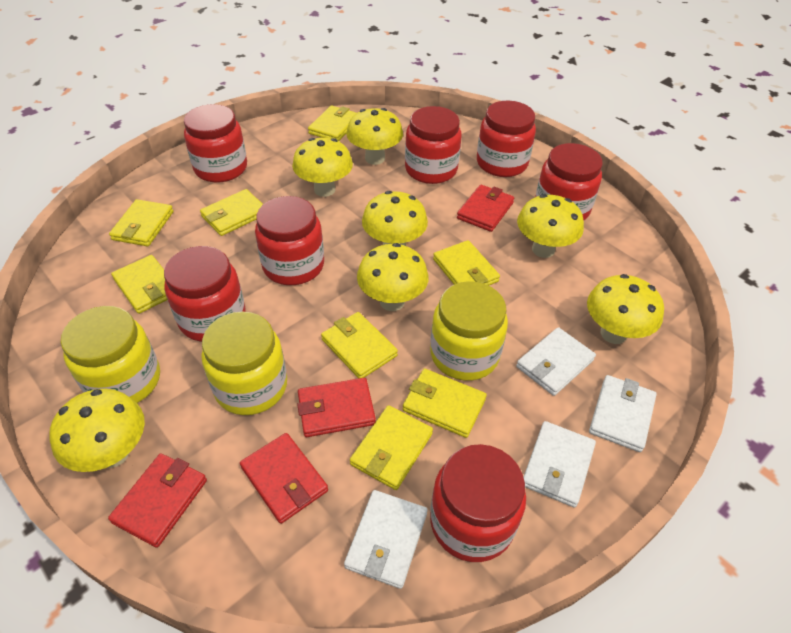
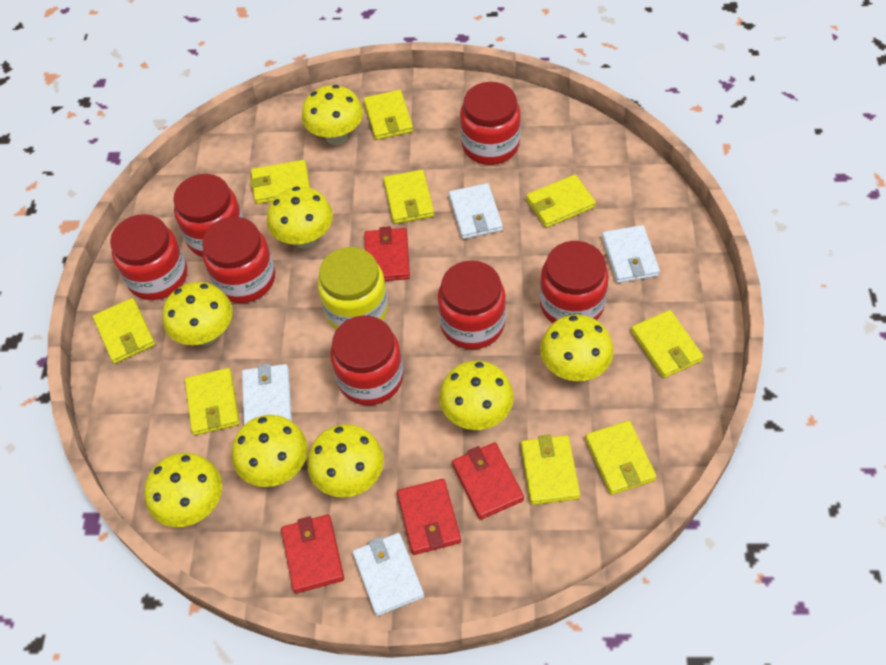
yellow jar: [60,306,160,403] [202,312,287,415] [430,281,508,381] = 3 -> [318,247,388,330] = 1
yellow mushroom: [49,389,145,472] [292,138,353,197] [346,108,403,165] [357,243,429,311] [362,191,428,246] [517,194,584,258] [587,274,664,344] = 7 -> [144,453,222,527] [162,282,232,345] [232,415,308,487] [267,186,333,249] [302,85,363,145] [307,424,384,498] [439,361,514,430] [540,315,614,381] = 8
yellow wallet: [109,199,174,246] [111,255,168,314] [200,189,263,236] [308,106,356,141] [321,312,398,379] [350,405,433,490] [403,369,486,438] [433,240,500,286] = 8 -> [93,298,155,364] [185,368,240,435] [250,160,310,204] [364,90,413,140] [384,170,434,224] [521,434,580,505] [526,174,596,228] [585,421,657,495] [631,310,703,378] = 9

